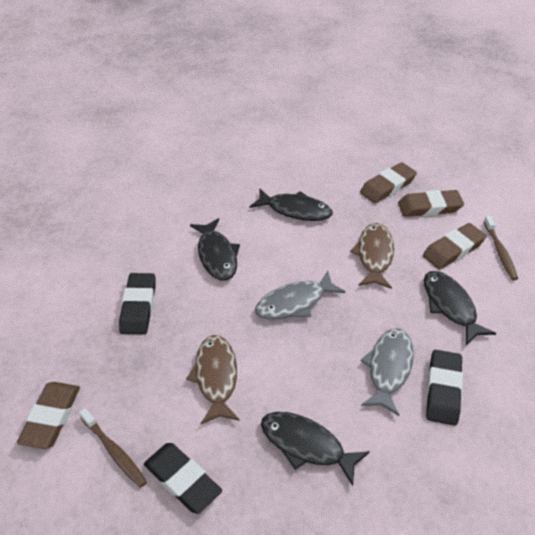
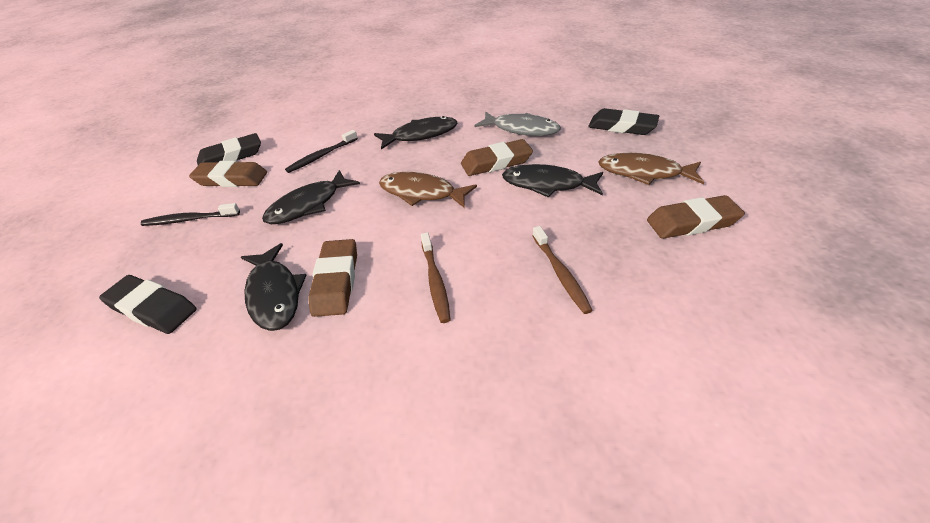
black toothbrush: none = 0 -> [141,203,240,226] [285,130,358,173] = 2
grey fish: [255,271,345,320] [361,328,414,416] = 2 -> [474,112,561,136] = 1

